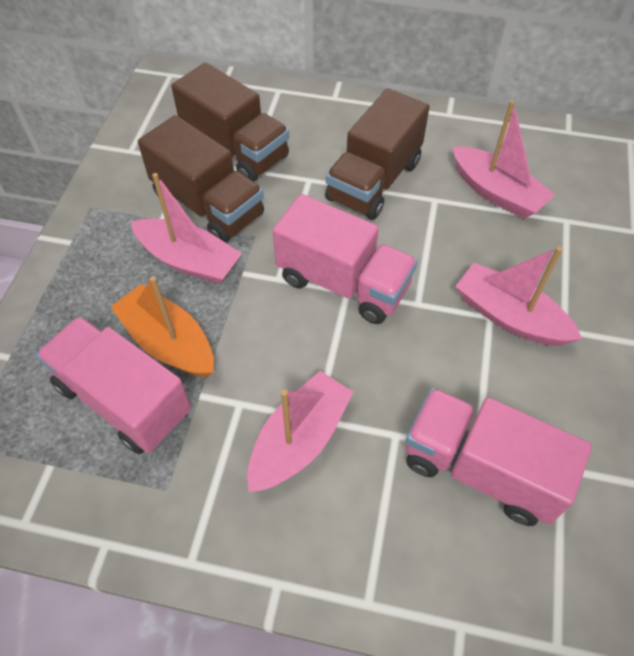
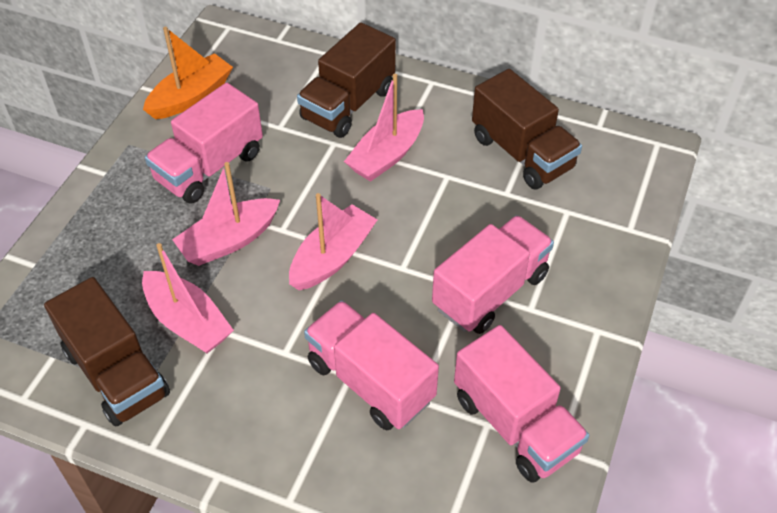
pink truck: [36,316,191,454] [273,194,418,324] [405,388,592,526] = 3 -> [145,83,263,204] [304,300,439,430] [432,215,554,334] [454,325,589,483] = 4

